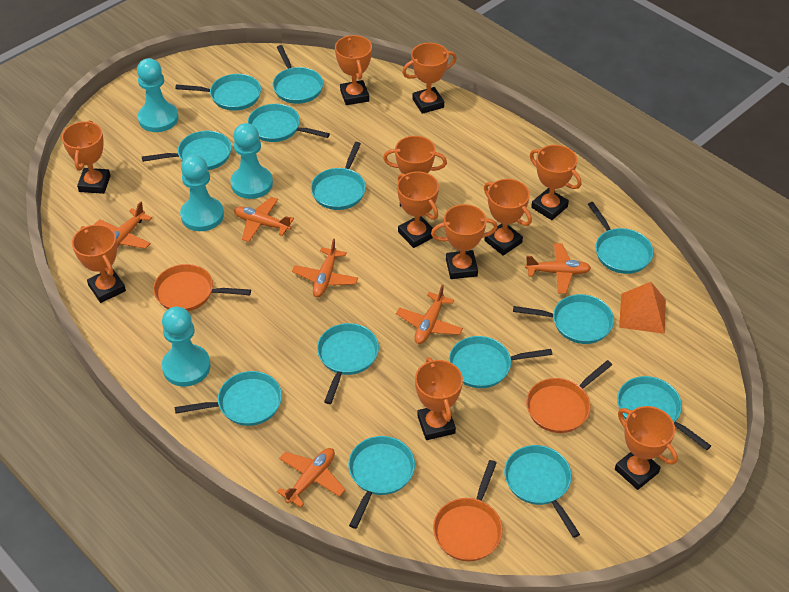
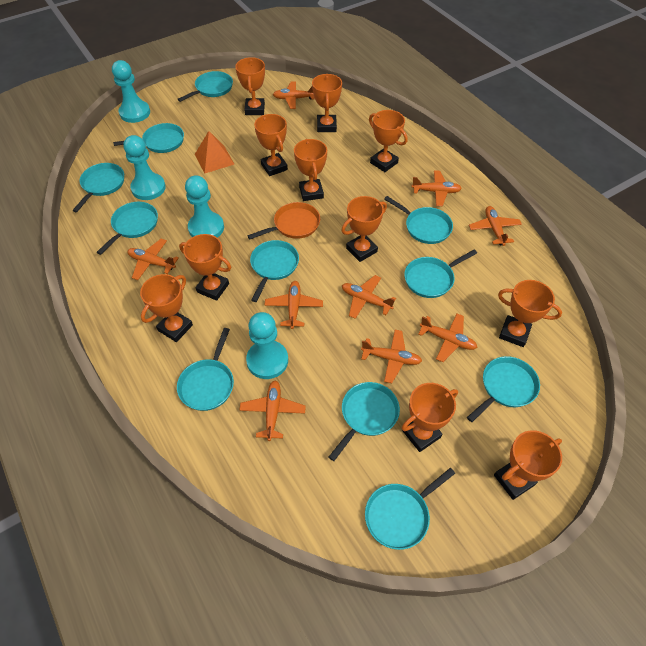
orange pan: [153,264,251,311] [433,460,503,561] [526,360,612,433] = 3 -> [247,202,320,240] = 1
orange plane: [95,202,152,249] [234,197,294,242] [277,448,345,508] [292,239,358,297] [396,285,463,344] [525,243,591,294] = 6 -> [127,239,179,280] [239,381,306,441] [265,281,323,329] [273,82,315,109] [342,275,396,319] [361,330,422,383] [411,170,462,206] [418,313,478,362] [469,206,522,246] = 9
turquoise pan: [142,131,232,170] [175,74,261,111] [175,371,282,426] [248,104,330,142] [273,45,323,104] [311,142,366,210] [317,323,379,404] [348,436,415,529] [449,336,552,388] [504,445,580,538] [513,294,614,344] [588,202,654,274] [617,376,711,450] = 13 -> [72,163,124,212] [97,202,158,255] [113,123,184,153] [177,71,233,102] [177,328,234,411] [250,240,299,302] [329,382,400,461] [365,468,455,550] [384,196,453,244] [404,250,477,298] [467,356,540,422] = 11

